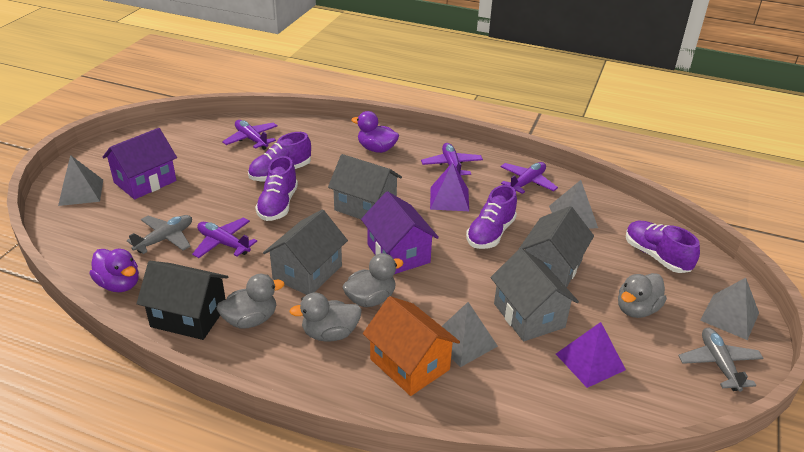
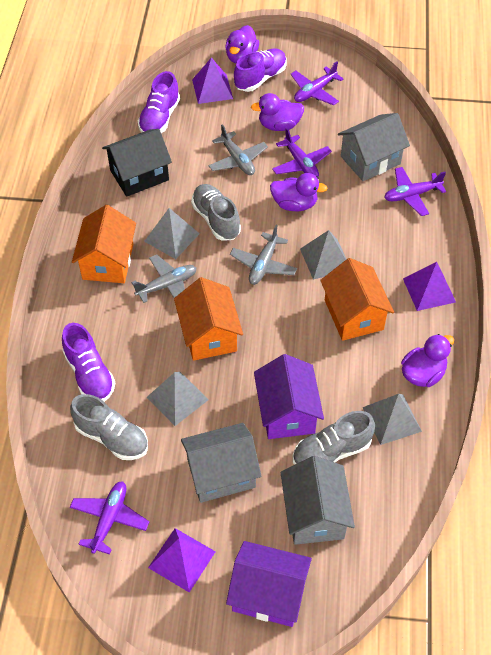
grey duck: [217,274,284,329] [289,292,362,342] [342,253,403,307] [618,273,667,318] = 4 -> none = 0
grey house: [263,209,348,295] [328,154,402,219] [491,248,579,341] [519,206,594,288] = 4 -> [181,423,261,503] [280,456,355,545] [338,113,410,181] = 3
grey plane: [127,215,192,254] [678,328,763,392] = 2 -> [131,254,196,303] [209,124,268,175] [230,225,297,285] = 3
grey shoe: none = 0 -> [70,394,148,460] [191,184,241,241] [293,411,375,465] = 3
orange house: [363,296,460,396] = 1 -> [72,205,136,283] [174,277,243,361] [320,258,394,341] = 3
purple duck: [90,249,139,292] [351,111,399,153] = 2 -> [225,25,259,63] [251,93,304,131] [270,173,328,211] [401,334,454,387] = 4
purple pyramid: [430,162,469,211] [556,322,626,388] = 2 -> [148,528,216,593] [192,58,233,104] [403,262,456,311] = 3
purple shoe: [248,132,311,182] [255,156,298,221] [466,185,517,249] [626,221,700,273] = 4 -> [62,323,115,402] [138,71,180,133] [234,48,287,92] = 3

